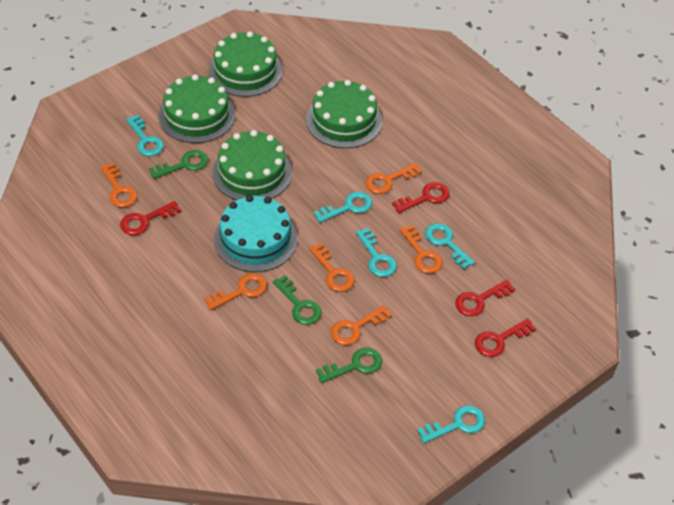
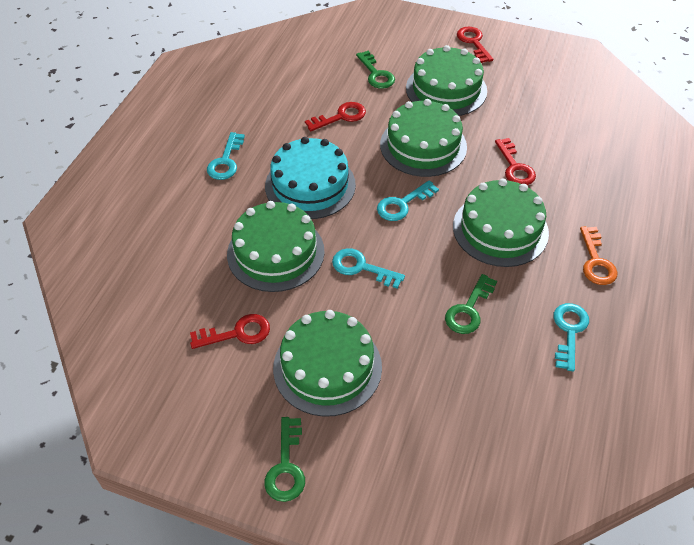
green cake: [159,74,235,143] [209,31,283,97] [212,130,292,200] [306,80,382,148] = 4 -> [227,201,325,292] [273,310,382,417] [380,99,467,177] [406,45,487,116] [453,178,549,267] = 5
orange key: [100,163,138,207] [204,273,267,310] [309,243,355,292] [331,305,392,345] [365,163,422,194] [400,225,443,274] = 6 -> [580,226,617,285] = 1
turquoise key: [126,115,164,156] [313,192,372,223] [356,228,397,277] [417,405,485,443] [425,223,475,269] = 5 -> [207,132,245,180] [332,248,405,289] [377,180,439,221] [553,303,589,371] = 4

